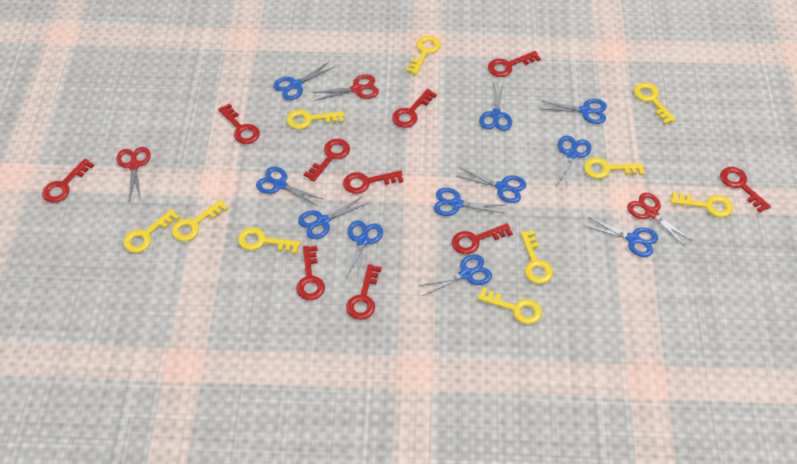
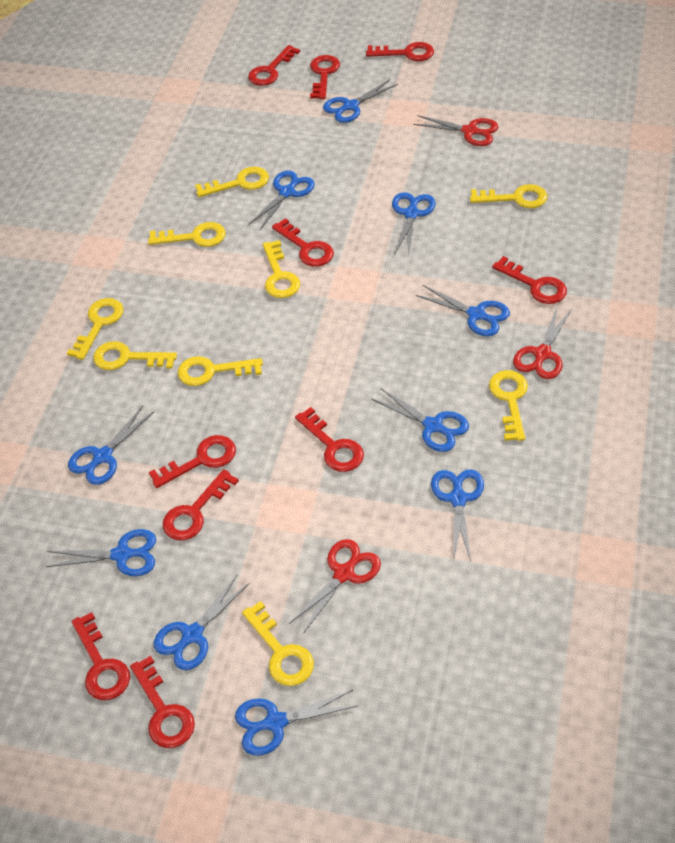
blue scissors: [256,167,323,206] [273,62,334,100] [298,197,368,239] [345,220,383,283] [419,254,492,296] [434,188,505,216] [457,168,526,203] [479,82,512,131] [542,99,607,124] [556,135,591,189] [586,217,658,257] = 11 -> [46,529,156,576] [68,406,154,485] [154,574,251,670] [235,690,357,756] [248,171,315,230] [323,79,398,123] [372,388,469,452] [392,192,436,255] [416,285,510,336] [431,470,484,561] = 10
yellow key: [123,209,180,253] [171,200,228,241] [238,227,301,254] [287,110,344,129] [406,36,440,75] [477,287,542,324] [520,231,553,284] [584,158,644,179] [634,83,676,124] [671,192,733,217] = 10 -> [67,298,123,360] [93,341,177,370] [148,222,226,247] [178,356,263,386] [195,167,269,197] [242,601,314,686] [263,240,300,298] [470,184,547,208] [489,370,528,441] = 9

